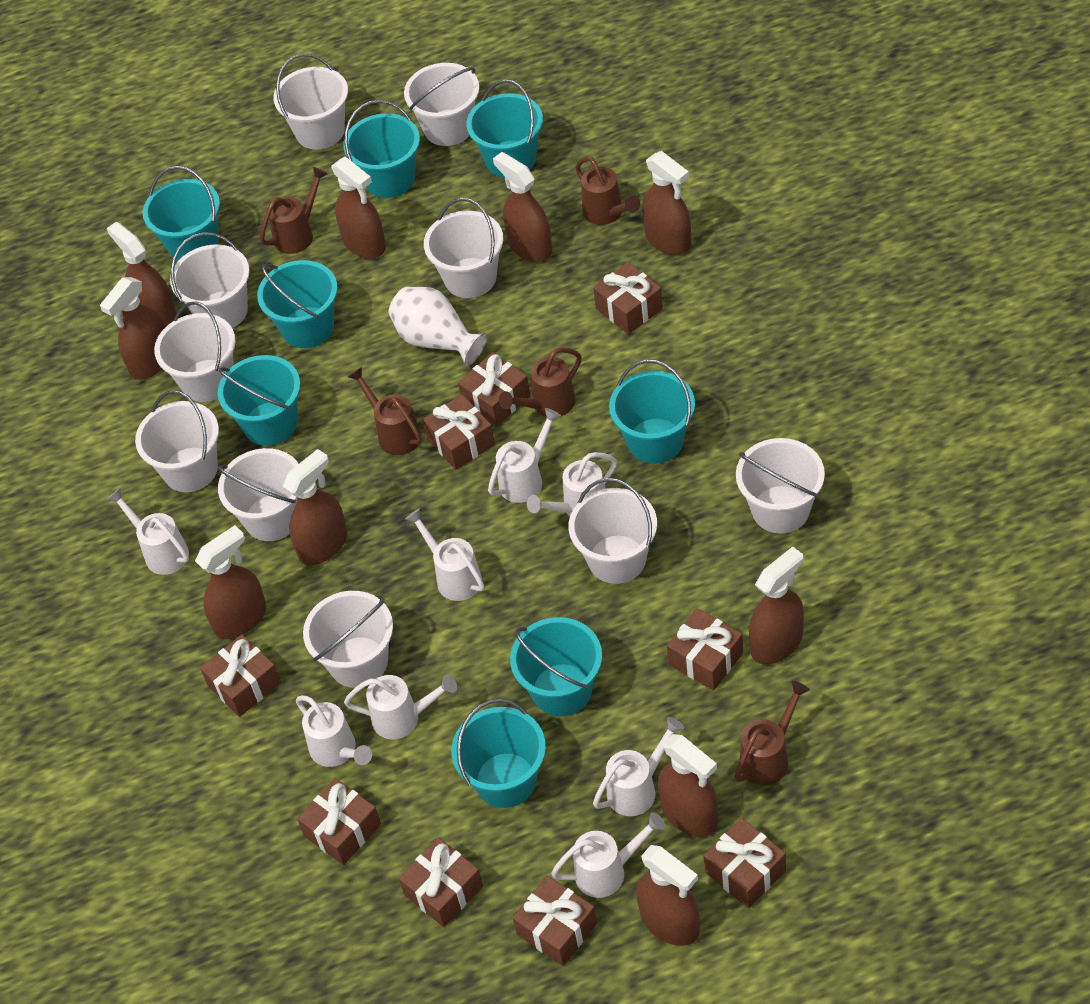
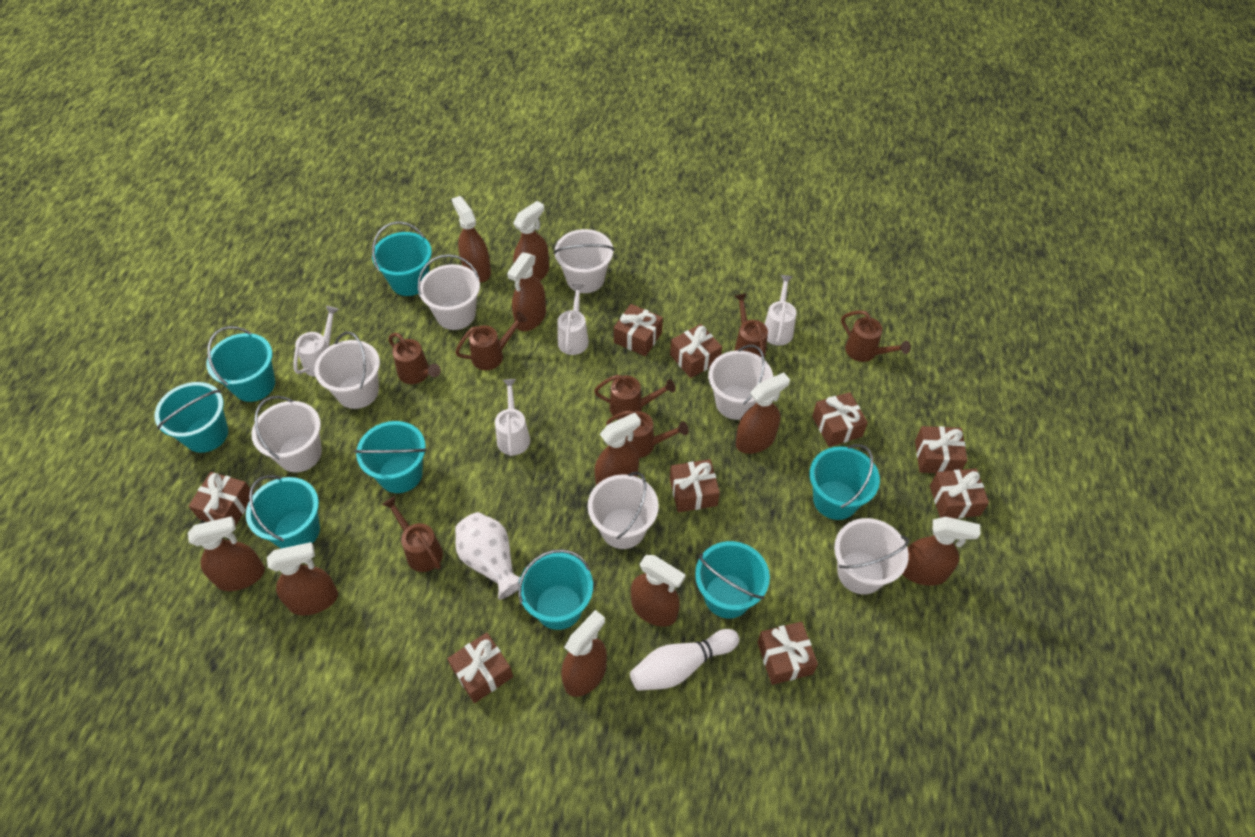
brown watering can: [260,167,328,254] [348,367,422,455] [499,348,582,417] [575,157,640,225] [734,681,810,786] = 5 -> [382,496,443,572] [388,333,441,384] [455,312,527,370] [594,375,676,420] [606,410,689,458] [734,293,768,358] [841,310,910,362] = 7
white bowling pin: none = 0 -> [630,629,739,691] = 1
white bucket: [135,390,219,492] [154,301,236,402] [170,232,250,328] [218,448,298,541] [273,54,348,150] [303,591,393,688] [404,63,479,146] [424,198,503,298] [568,478,657,584] [736,438,825,534] = 10 -> [252,396,322,472] [314,332,380,409] [418,254,480,330] [554,229,614,293] [588,472,659,549] [708,345,773,420] [834,518,909,595] = 7
white watering can: [107,488,189,575] [296,695,372,767] [344,675,457,739] [405,508,484,601] [488,408,561,503] [527,452,617,517] [551,812,665,898] [593,717,684,816] = 8 -> [293,306,339,377] [495,379,530,456] [557,284,589,355] [765,275,796,346] = 4

